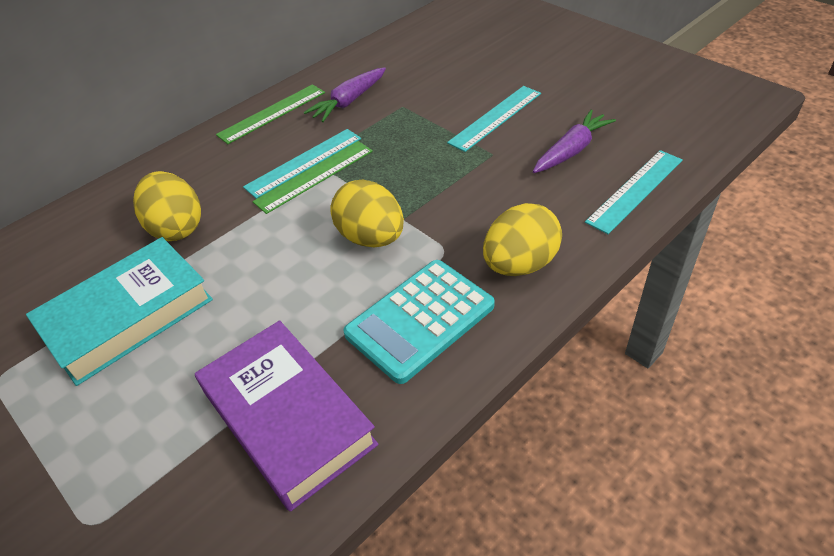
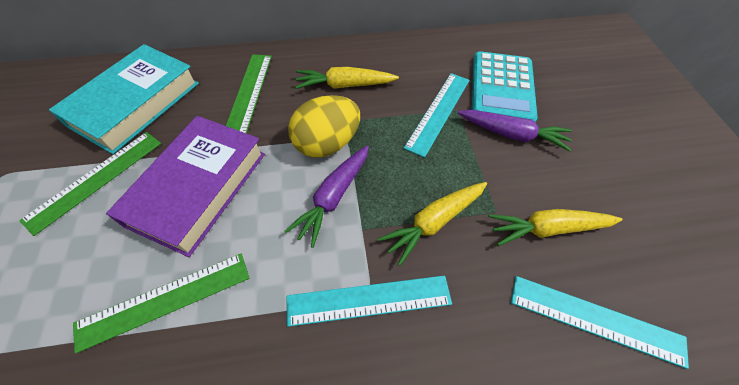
green ruler: [216,84,325,144] [252,141,373,214] = 2 -> [19,132,161,236] [73,254,249,353] [226,54,272,134] = 3
yellow carrot: none = 0 -> [295,67,399,89] [378,182,487,266] [489,209,622,246] = 3
yellow egg: [133,171,201,241] [331,179,404,247] [483,203,562,276] = 3 -> [288,95,360,158] = 1

